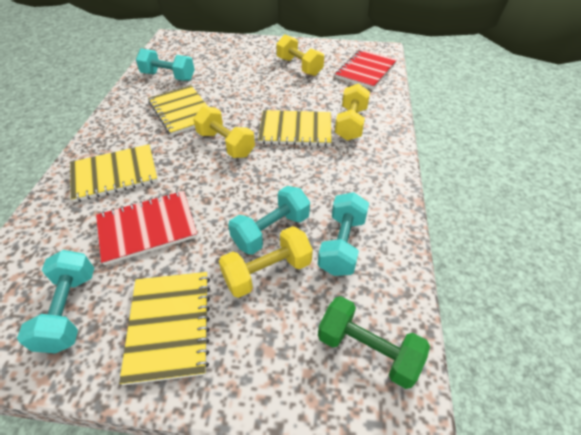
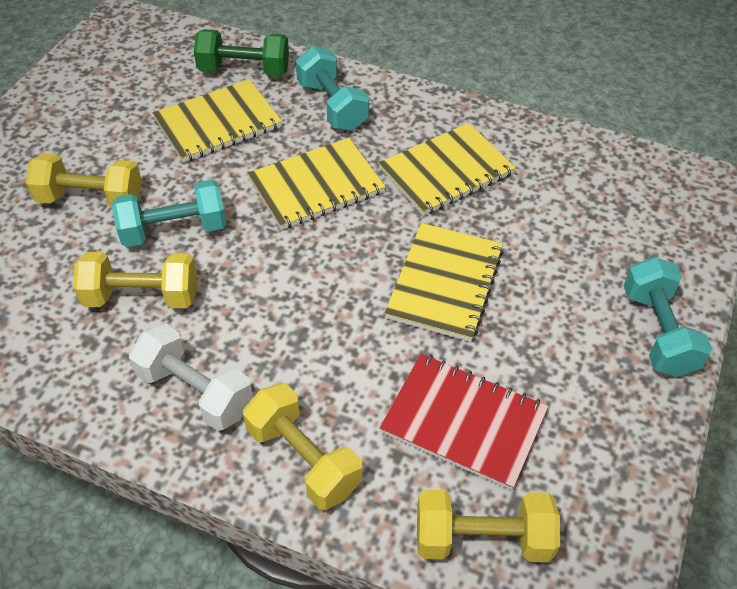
red notebook: [96,191,198,265] [335,49,397,89] = 2 -> [380,354,548,490] = 1
turquoise dumbbell: [17,250,94,353] [136,48,195,81] [228,186,310,255] [318,192,369,276] = 4 -> [112,179,227,247] [296,46,369,131] [624,257,712,377] = 3
white dumbbell: none = 0 -> [129,324,253,431] = 1

